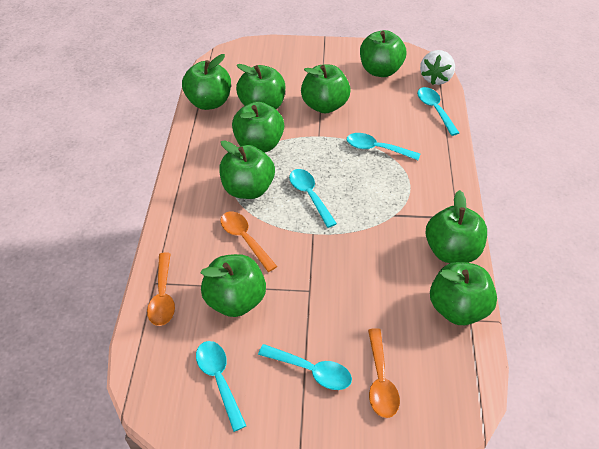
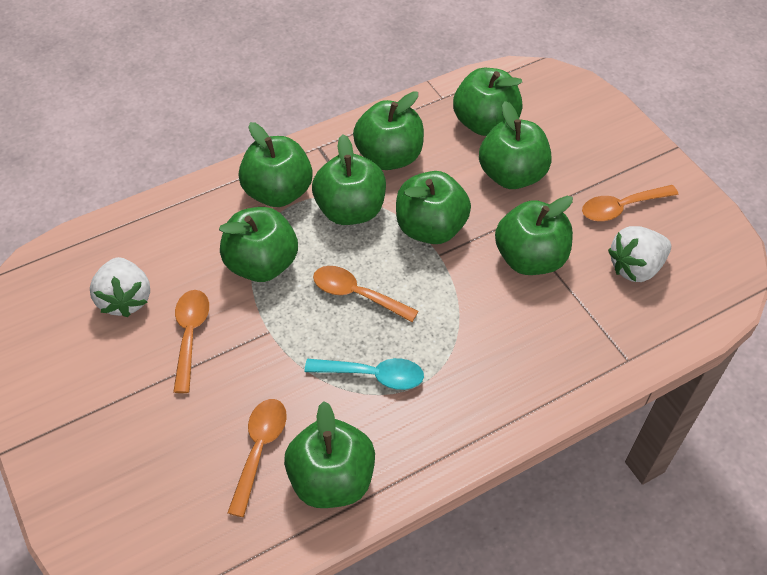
orange spoon: [147,252,175,326] [220,212,277,272] [368,328,400,418] = 3 -> [173,290,209,393] [227,399,287,517] [313,266,418,322] [582,185,678,221] = 4
turquoise spoon: [196,341,246,432] [258,344,352,390] [289,169,337,228] [347,133,420,160] [417,87,459,136] = 5 -> [305,358,424,390] = 1
white strawberry: [420,50,455,85] = 1 -> [90,257,150,317] [608,226,671,282] = 2

